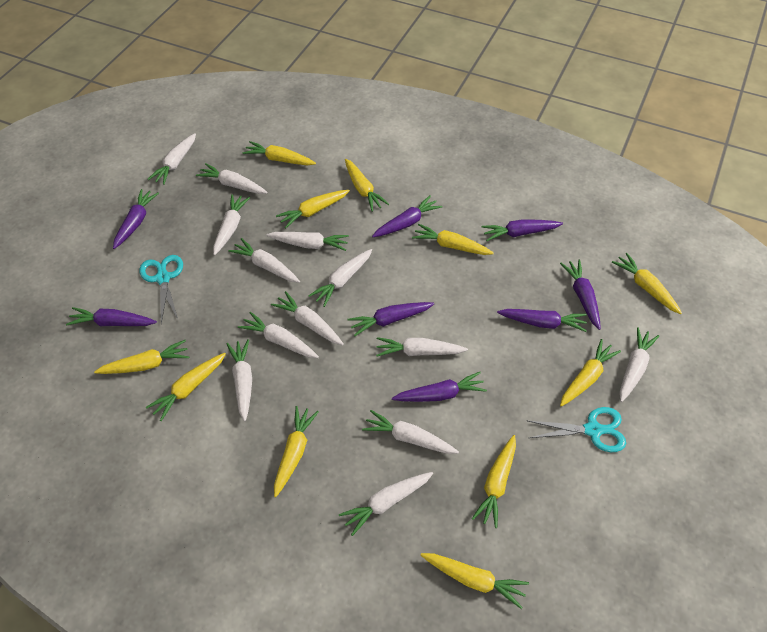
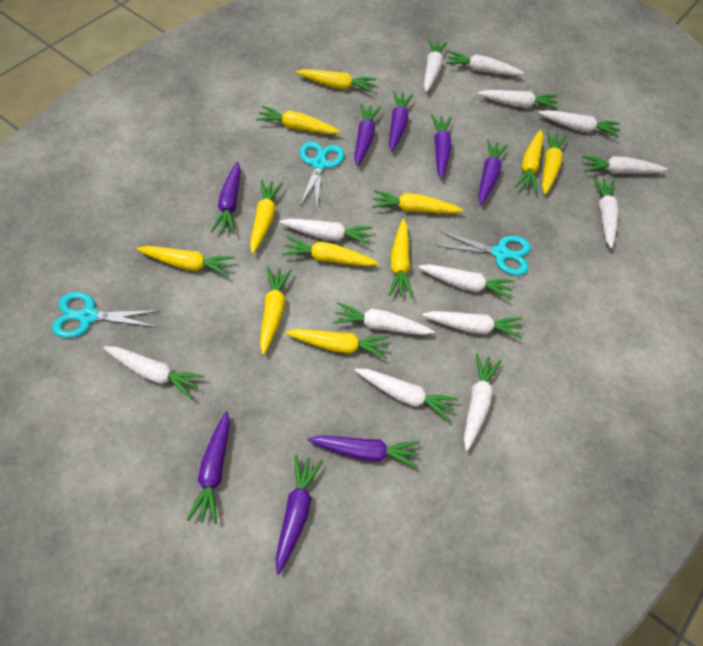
turquoise scissors: [139,255,183,324] [528,407,626,452] = 2 -> [52,292,160,338] [300,141,344,207] [437,231,531,275] = 3

